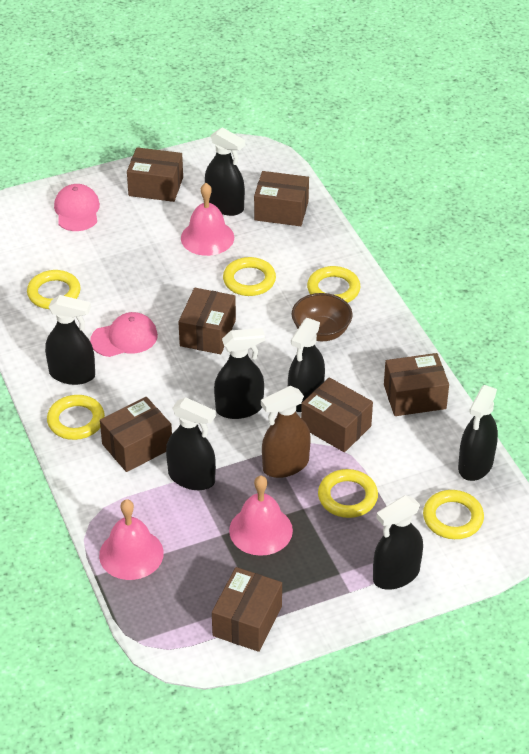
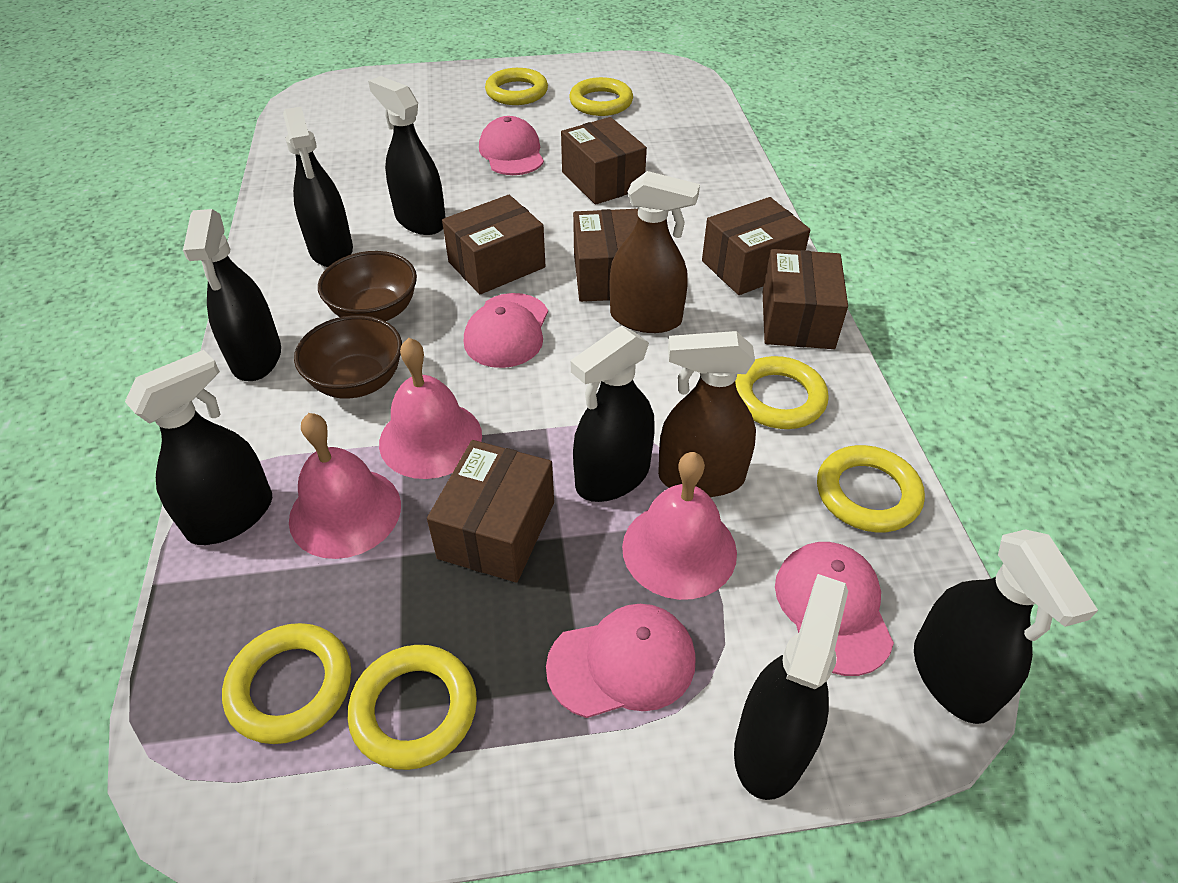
brown bowl: [292,293,353,341] = 1 -> [294,315,402,398] [318,251,417,321] = 2
brown box: [100,397,172,472] [127,147,183,202] [178,288,236,354] [212,567,282,652] [254,171,309,226] [301,377,373,452] [384,353,449,416] = 7 -> [427,440,554,583] [442,195,545,294] [561,117,647,205] [573,209,638,302] [702,197,810,295] [762,249,848,349] = 6
brown spray bottle: [261,386,311,478] = 1 -> [610,171,700,333] [658,331,756,497] = 2
pink cap: [54,184,100,231] [90,312,158,357] = 2 -> [464,293,548,368] [479,116,544,175] [546,604,696,718] [775,542,894,676] = 4

